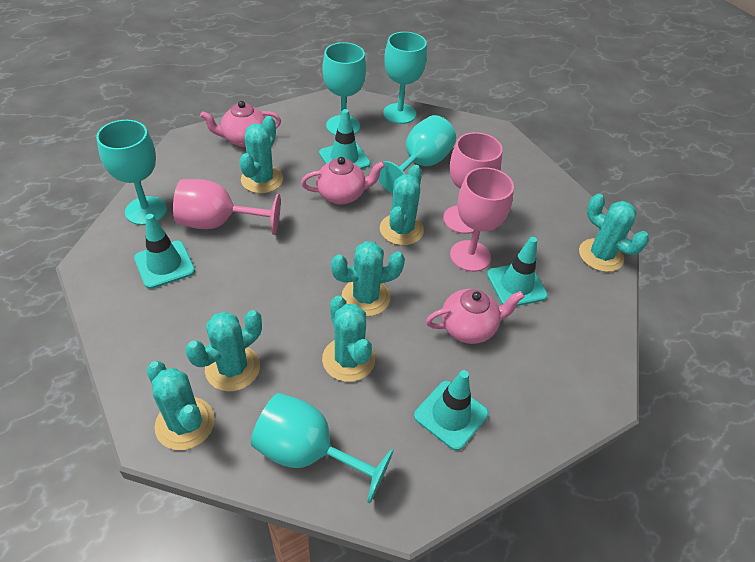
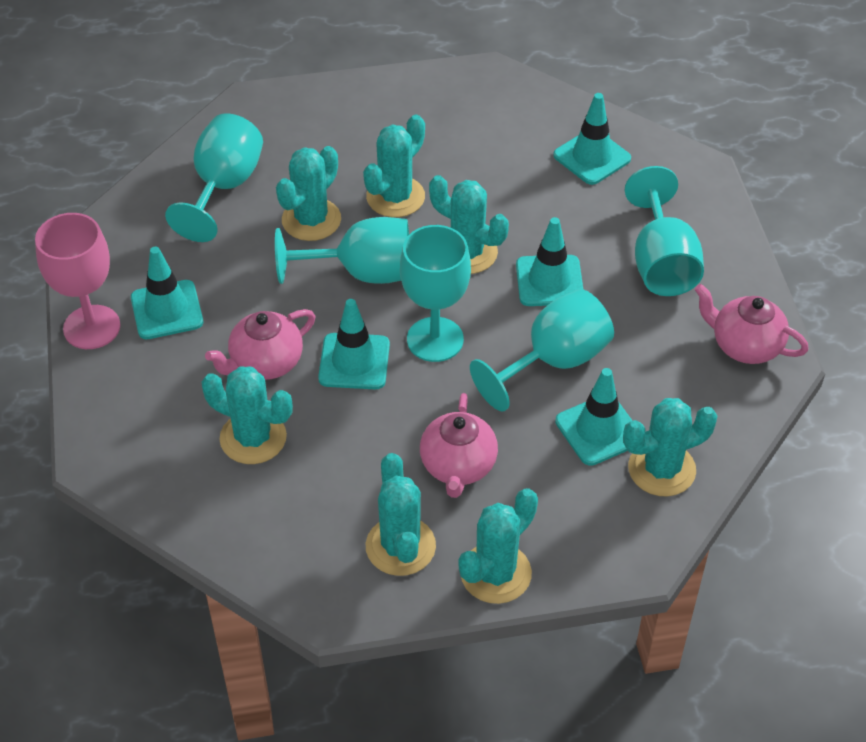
pink goblet: [173,179,281,235] [443,132,503,234] [450,167,514,272] = 3 -> [35,213,121,349] = 1
turquoise traffic cone: [134,214,195,289] [319,109,370,169] [414,370,489,451] [487,237,548,306] = 4 -> [131,247,203,339] [318,299,390,389] [516,217,583,306] [553,93,631,185] [555,368,633,466] = 5

